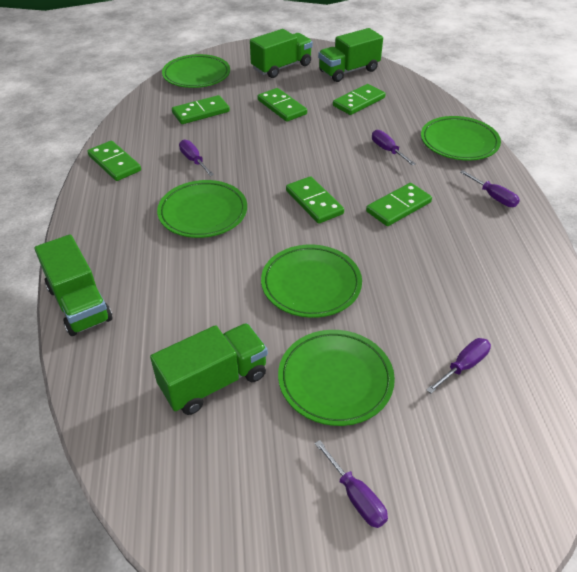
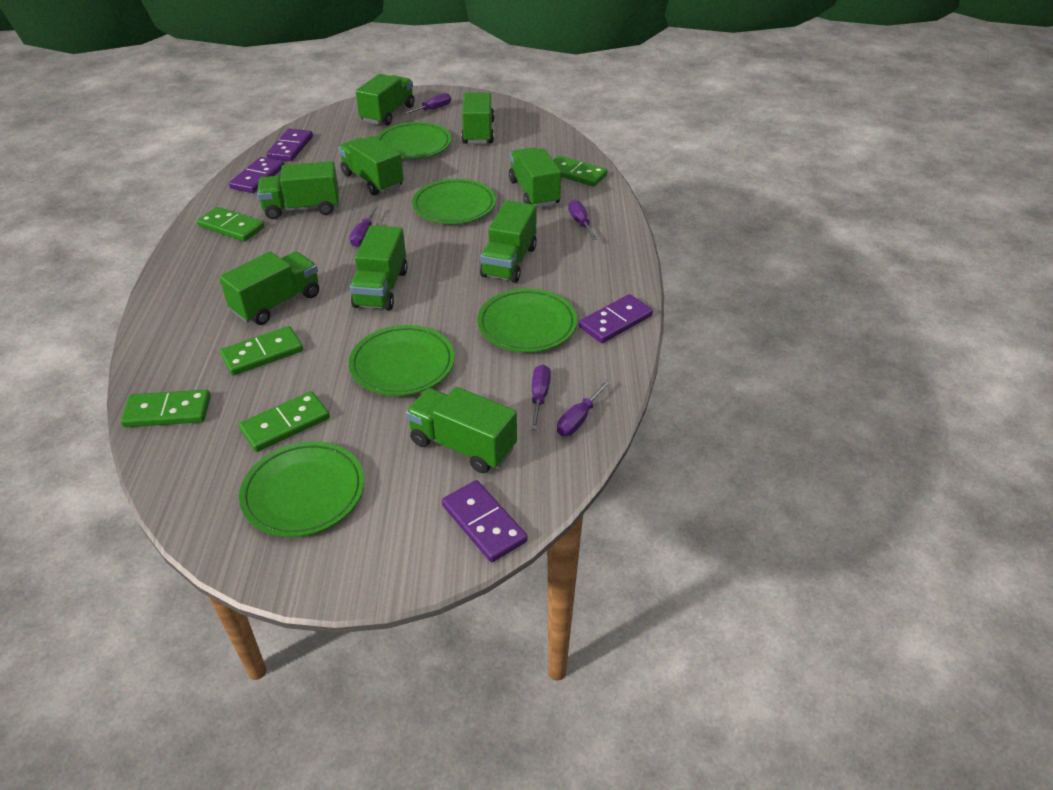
green domino: [87,141,141,181] [172,95,230,124] [257,88,307,122] [286,176,344,224] [333,84,386,115] [366,183,432,226] = 6 -> [120,390,211,427] [197,207,264,242] [220,326,303,375] [239,391,330,452] [553,155,607,187] = 5
green truck: [35,235,112,336] [150,323,268,415] [250,29,313,78] [318,28,383,82] = 4 -> [219,252,319,325] [257,161,339,219] [338,136,404,195] [350,225,408,311] [356,74,414,126] [406,387,517,473] [461,92,494,144] [480,200,537,283] [509,147,561,208] = 9
purple domino: none = 0 -> [229,157,284,193] [266,128,313,161] [442,480,528,562] [579,294,653,343] = 4

